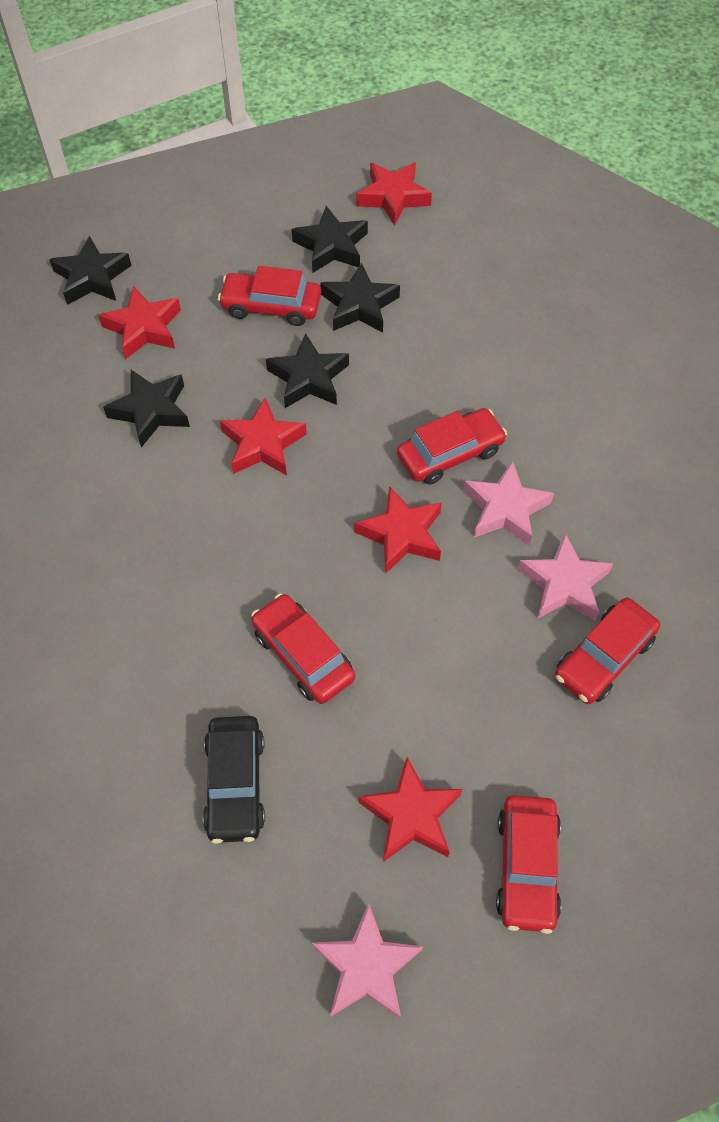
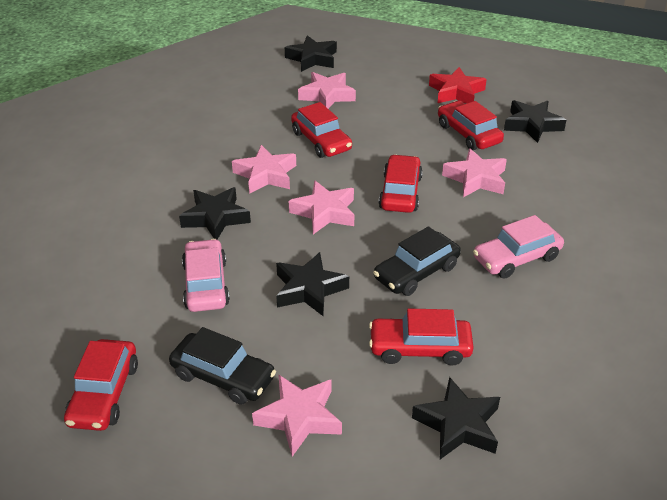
black car: [203,716,265,844] = 1 -> [169,327,276,405] [373,226,461,296] = 2
pink car: none = 0 -> [182,239,230,312] [473,215,564,279] = 2
pink star: [312,903,423,1019] [463,460,554,546] [518,533,614,621] = 3 -> [232,145,296,194] [252,374,342,457] [289,180,354,234] [298,72,356,109] [442,148,507,197] = 5
red star: [98,285,181,359] [220,397,307,476] [355,486,442,574] [357,162,432,226] [359,757,462,862] = 5 -> [429,67,487,104] = 1

